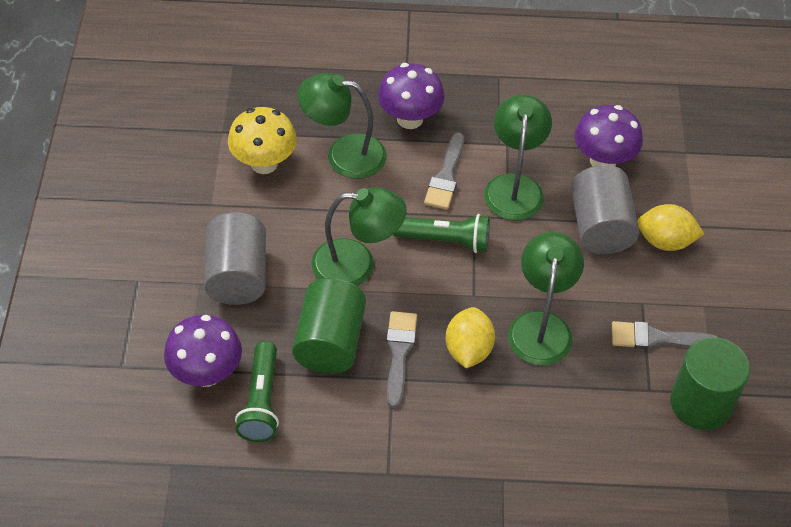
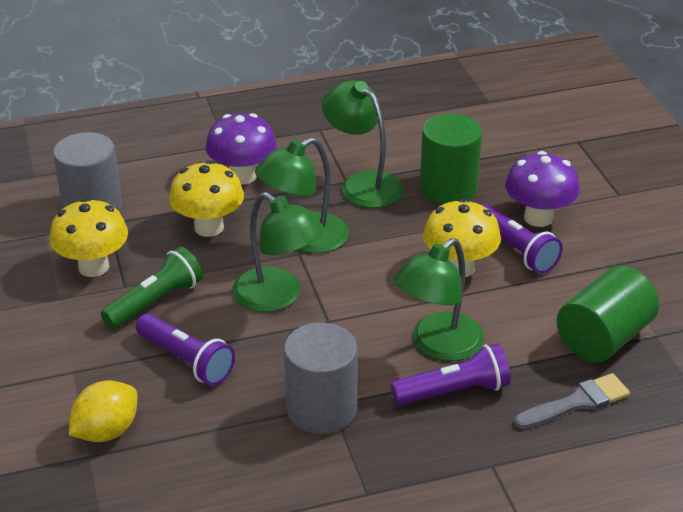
green flashlight: [235,341,279,442] [393,214,490,253] = 2 -> [101,247,203,329] = 1
grey brush: [386,311,417,408] [424,133,464,210] [612,321,717,349] = 3 -> [514,373,630,429] = 1
purple flashlight: none = 0 -> [136,314,235,386] [391,343,511,405] [482,204,563,274] = 3
purple mushroom: [164,315,242,387] [378,63,445,129] [574,105,643,166] = 3 -> [206,113,277,185] [505,151,580,227] = 2
yellow lemon: [446,307,495,368] [637,204,704,251] = 2 -> [69,380,137,442] = 1
yellow mushroom: [228,107,297,174] = 1 -> [50,198,128,277] [169,160,244,237] [423,199,501,277] = 3

